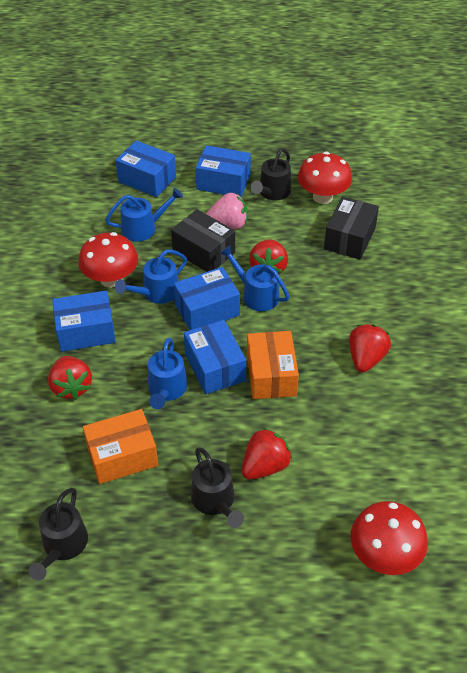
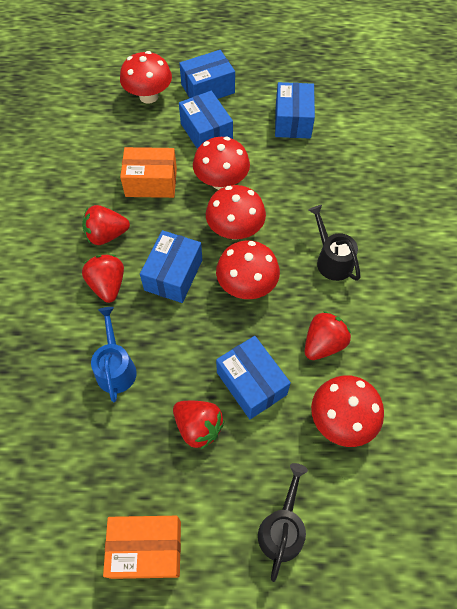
black box: [171,209,235,272] [324,196,379,259] = 2 -> none = 0
black watering can: [29,488,88,581] [191,447,244,528] [251,148,291,200] = 3 -> [258,463,308,582] [309,205,361,281] = 2
blue watering can: [105,188,183,241] [115,249,187,304] [148,338,188,409] [219,245,290,311] = 4 -> [91,307,137,402] = 1
pink strawberry: [206,193,247,229] = 1 -> none = 0
red mushroom: [79,232,138,288] [298,152,352,204] [351,501,428,575] = 3 -> [120,51,172,104] [193,137,250,190] [206,185,266,240] [216,240,280,299] [311,375,384,447] = 5

